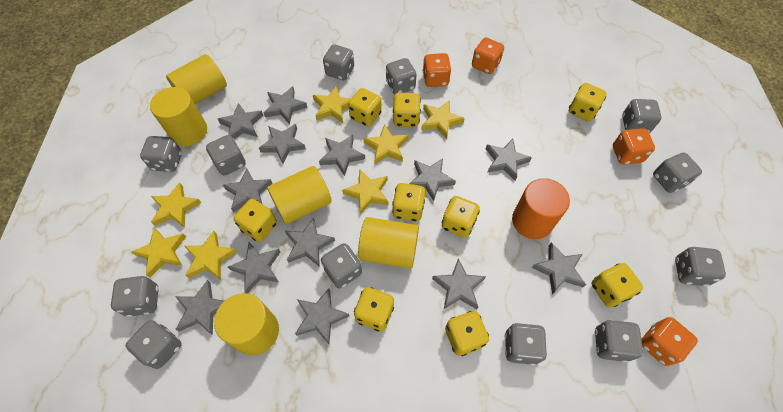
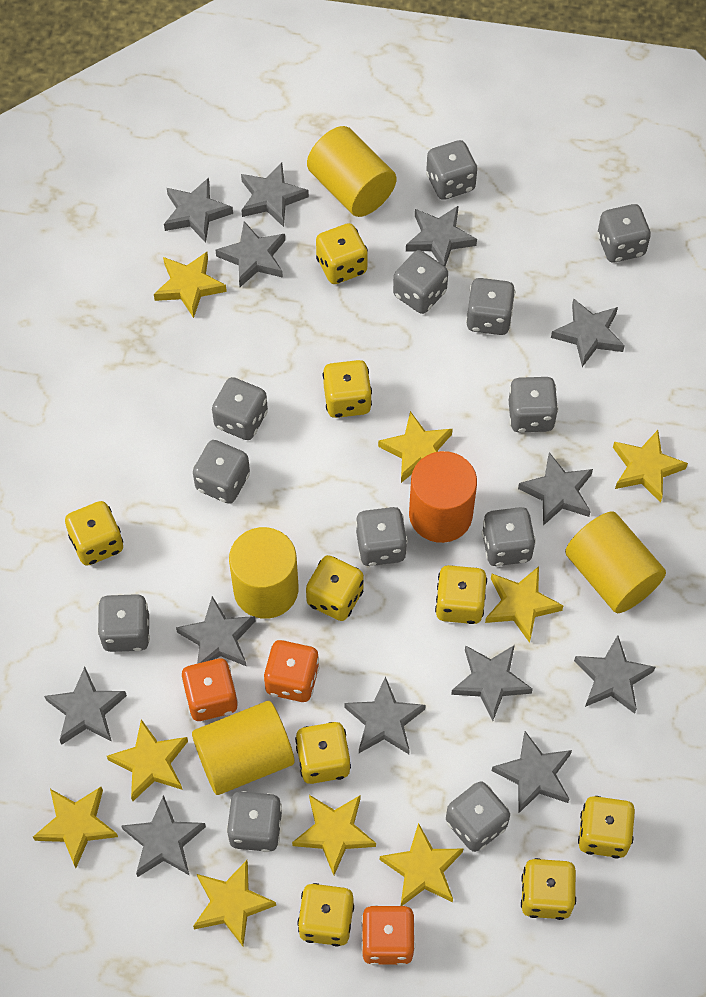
orange dice: [423,53,451,87] [472,38,504,74] [613,128,655,164] [641,317,698,366] = 4 -> [181,658,238,721] [264,640,319,702] [361,905,415,966] = 3
yellow cylinder: [150,87,207,146] [166,54,227,104] [214,293,279,355] [267,166,332,224] [358,217,419,269] = 5 -> [192,701,295,795] [229,527,298,619] [307,126,397,217] [565,512,666,613] = 4
yellow star: [131,228,186,278] [151,182,201,228] [184,231,237,280] [313,86,351,123] [342,170,389,214] [364,124,409,164] [421,100,465,139] = 7 -> [33,787,118,868] [107,719,188,801] [154,252,227,318] [193,860,276,946] [292,795,376,875] [378,411,453,483] [380,823,463,906] [485,566,564,643] [613,430,688,503] = 9

